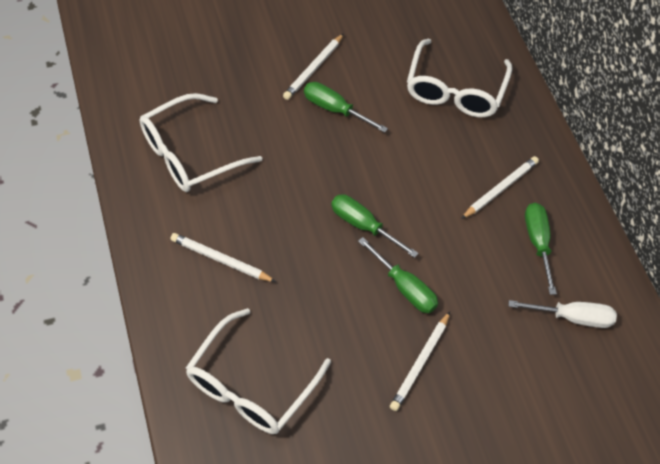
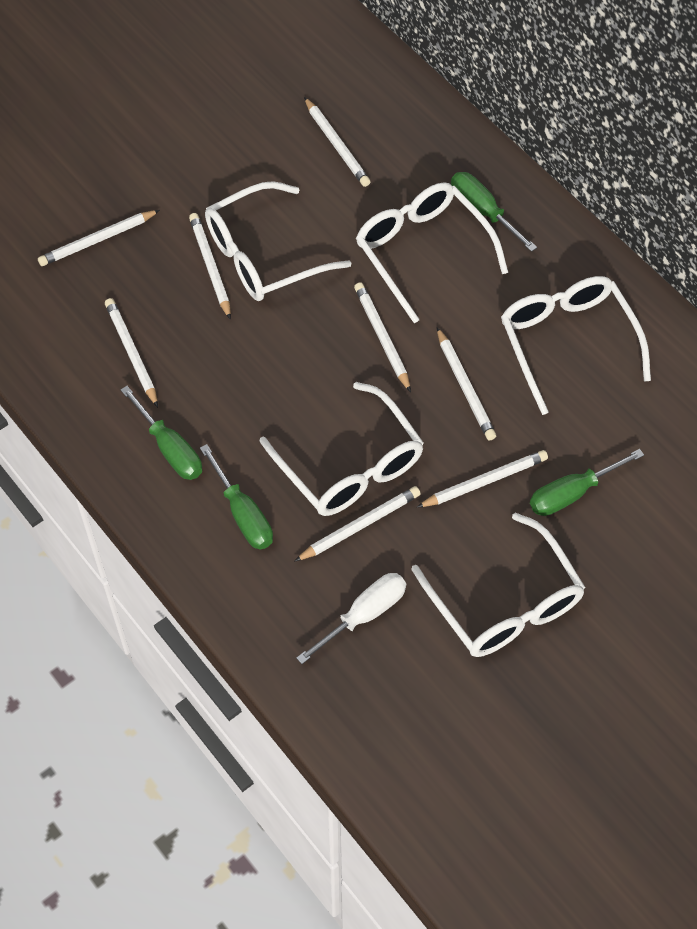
white glasses: [140,93,262,192] [186,308,331,434] [407,39,512,117] = 3 -> [205,181,351,301] [259,382,424,516] [356,182,508,323] [411,512,586,657] [501,276,651,415] = 5
white pencil: [170,233,276,282] [283,33,344,100] [390,312,450,411] [461,156,539,219] = 4 -> [38,210,160,266] [105,298,158,407] [189,213,231,320] [295,486,421,561] [304,97,371,187] [354,282,411,392] [417,450,548,507] [437,327,496,441] = 8

